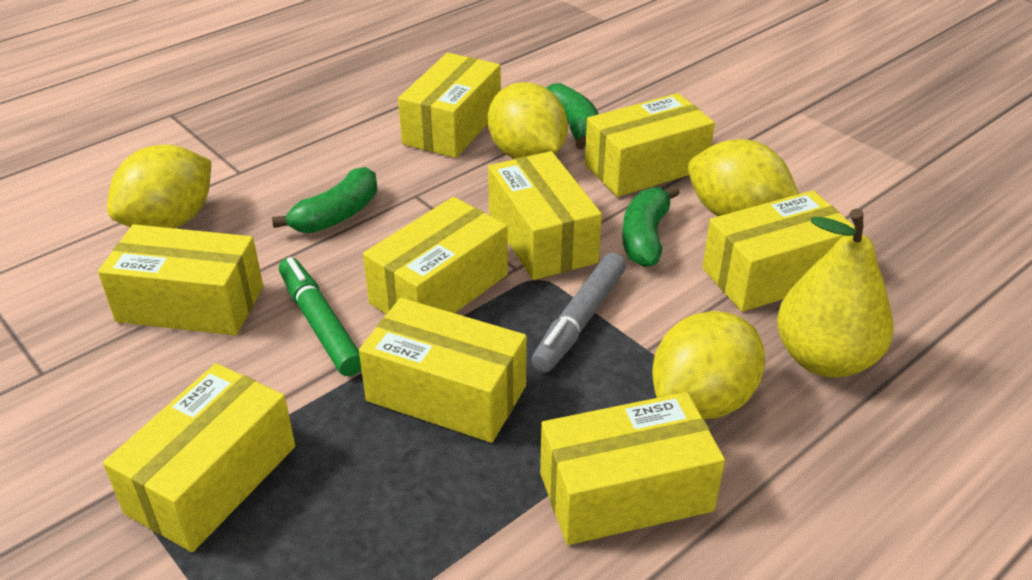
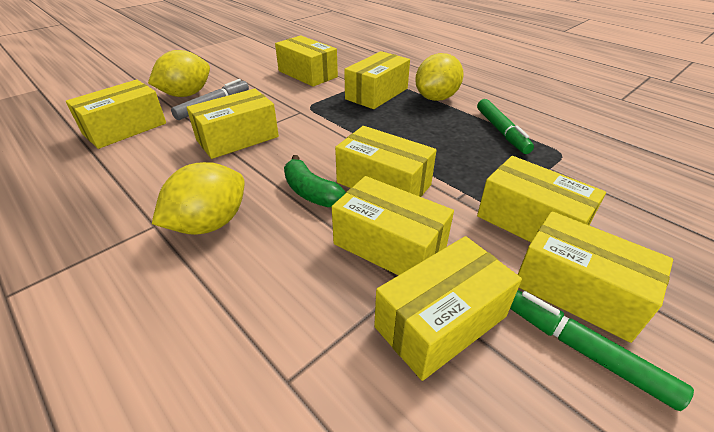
green banana: [272,167,378,233] [546,83,599,149] [622,186,680,267] = 3 -> [284,155,346,207] = 1
green marker: [279,257,361,376] = 1 -> [477,99,534,154] [510,290,694,411] = 2
yellow lemon: [107,145,211,228] [488,82,568,159] [652,311,765,419] [688,139,799,216] = 4 -> [148,50,210,97] [152,162,245,235] [415,53,464,101] = 3
yellow pear: [777,209,894,378] = 1 -> none = 0

